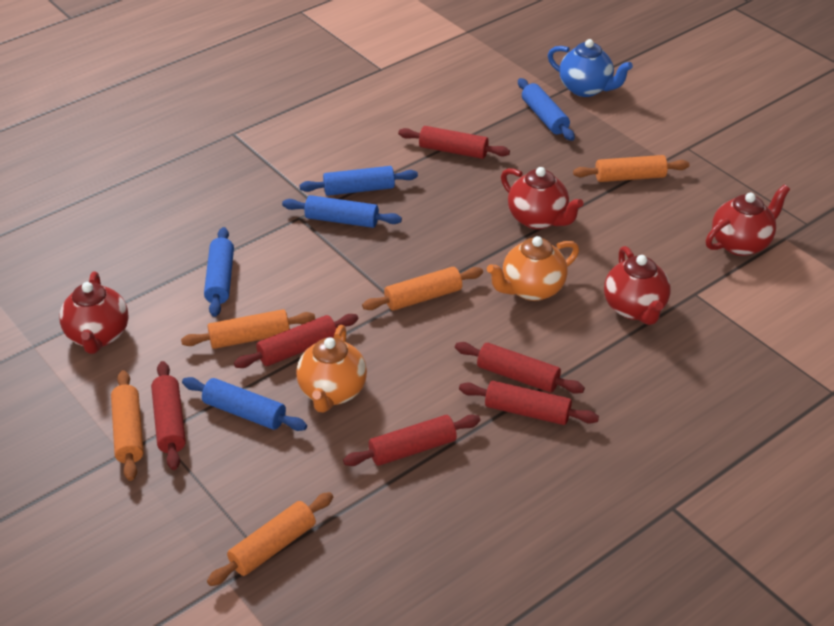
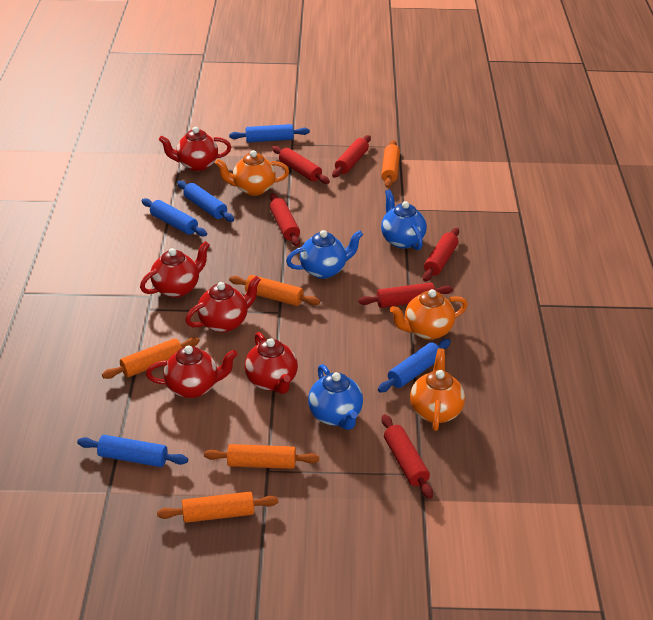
blue teapot: [548,39,633,97] = 1 -> [286,230,363,279] [308,364,363,430] [381,189,427,250] = 3
orange teapot: [296,325,367,413] [487,236,579,301] = 2 -> [215,150,289,196] [390,289,467,340] [410,348,465,431] = 3
red teapot: [59,271,129,354] [501,167,584,229] [604,246,671,325] [706,184,790,256] = 4 -> [140,241,210,298] [146,345,238,398] [159,127,231,171] [185,276,261,333] [245,332,298,394] = 5

